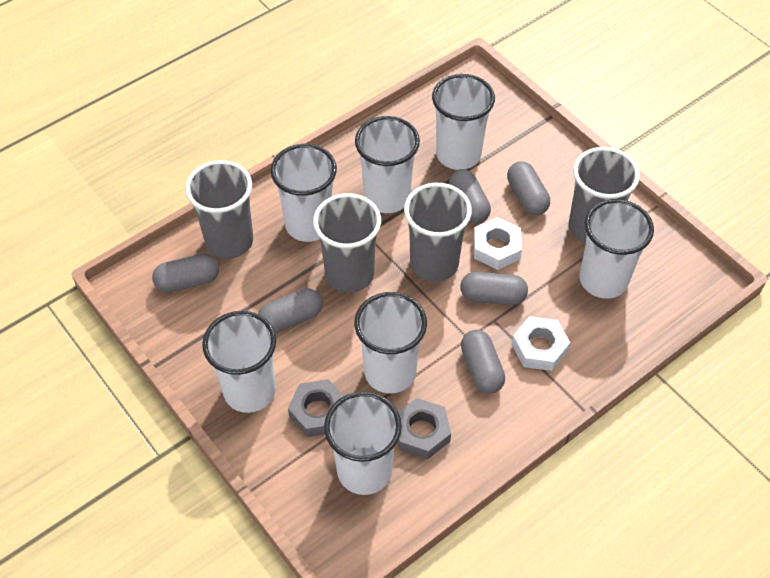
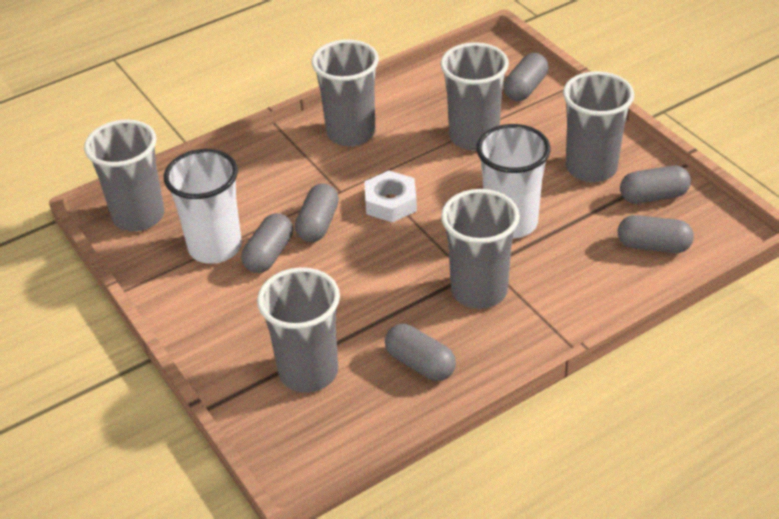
grey cup: [185,160,253,259] [313,193,381,293] [404,183,472,282] [569,147,640,243] = 4 -> [84,119,164,231] [257,267,340,392] [311,39,379,146] [441,42,509,150] [441,189,520,309] [563,71,634,182] = 6
grey nut: [288,379,344,437] [398,398,451,459] = 2 -> none = 0
white cup: [202,311,276,413] [271,144,337,242] [324,391,402,495] [354,292,427,394] [355,116,420,213] [432,74,495,170] [579,199,654,299] = 7 -> [164,149,242,264] [476,124,551,239] = 2
white nut: [473,217,522,270] [512,316,570,371] = 2 -> [364,170,417,223] = 1

